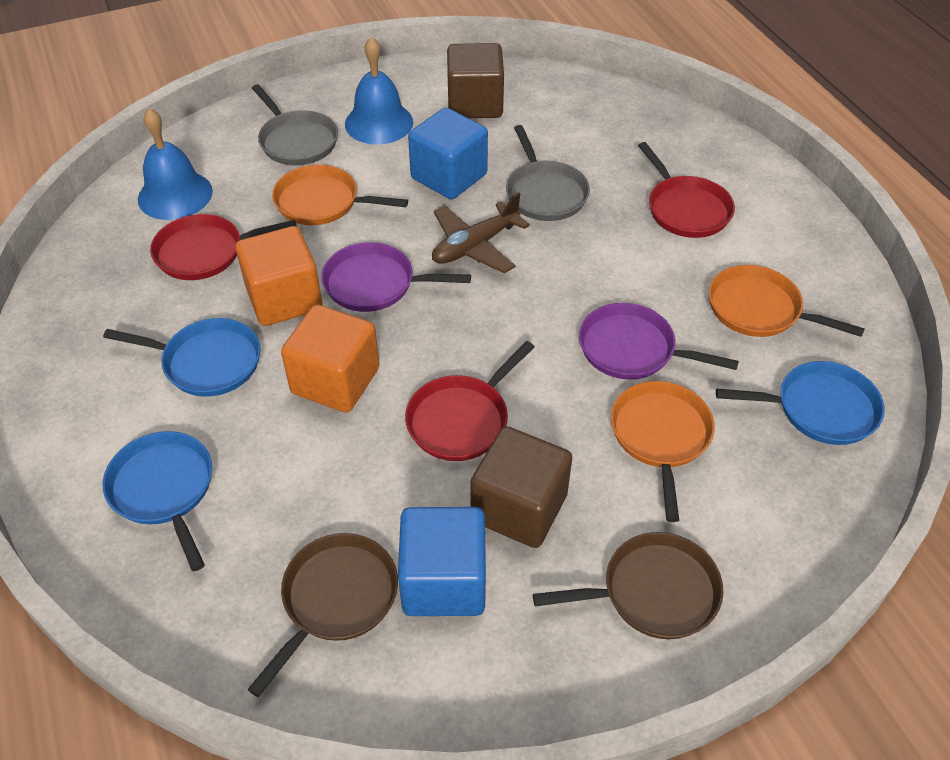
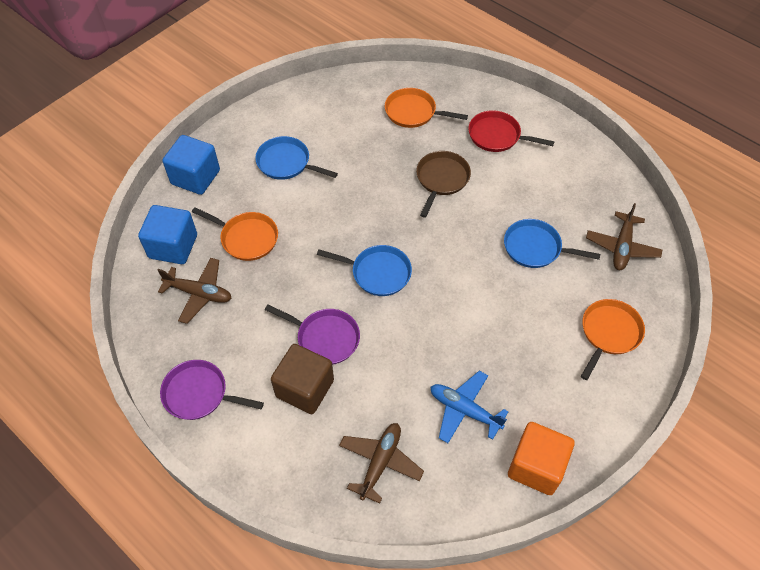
blue bell: [138,108,213,220] [345,37,413,144] = 2 -> none = 0
blue plane: none = 0 -> [430,371,509,443] = 1
brown cube: [447,43,504,118] [470,426,572,548] = 2 -> [271,344,334,414] = 1
brown pan: [247,533,398,697] [533,532,723,639] = 2 -> [416,151,471,218] = 1
brown plane: [432,192,530,273] = 1 -> [157,258,231,324] [339,423,424,504] [586,203,662,270] = 3
grey pan: [252,84,338,165] [506,125,590,221] = 2 -> none = 0
orange cube: [236,226,322,326] [281,305,379,413] = 2 -> [508,422,575,495] = 1
red pan: [150,214,296,280] [405,341,535,461] [638,142,735,238] = 3 -> [468,110,554,152] = 1

